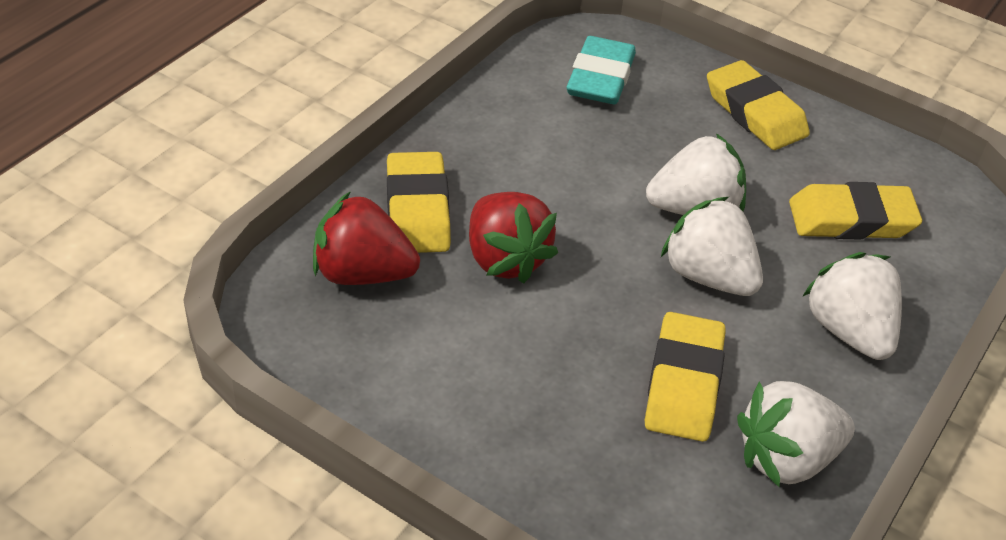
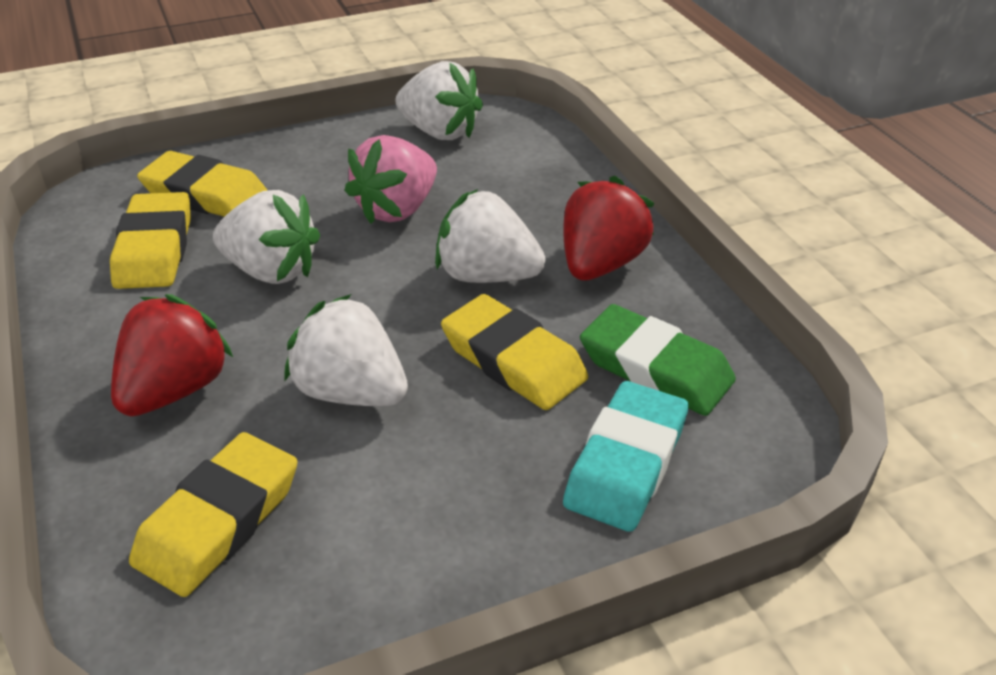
green eraser: none = 0 -> [580,304,736,416] = 1
pink strawberry: none = 0 -> [344,135,437,224] = 1

